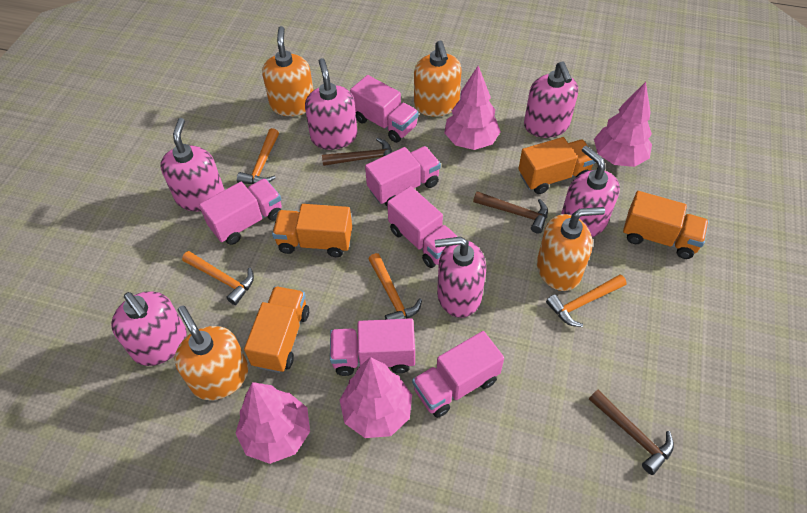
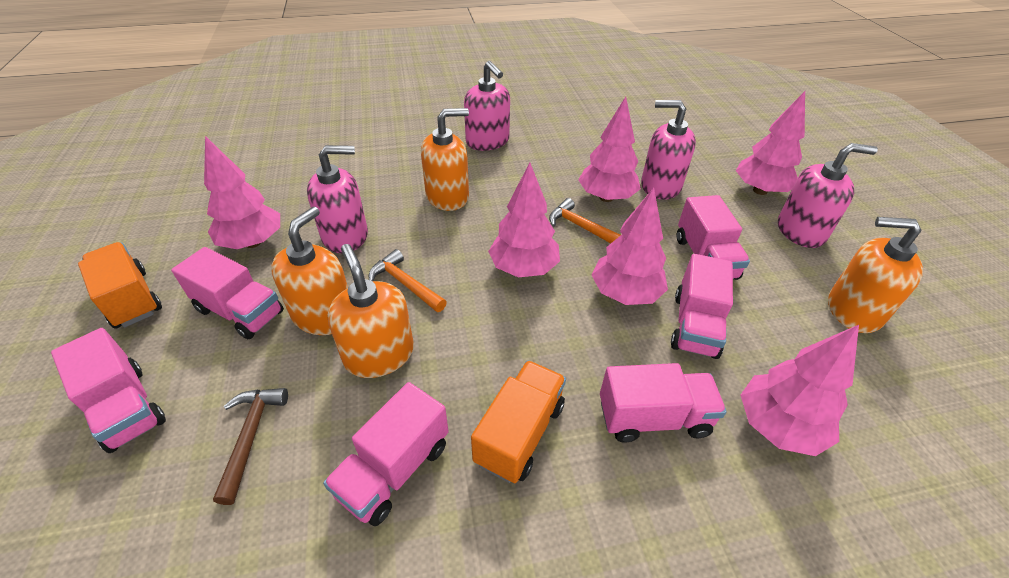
brown hammer: [322,138,392,166] [473,191,548,234] [589,390,674,475] = 3 -> [213,388,288,505] = 1
orange hammer: [182,251,254,305] [237,128,279,184] [368,253,422,320] [546,274,626,327] = 4 -> [369,249,447,312] [549,198,621,244] = 2
orange truck: [244,286,309,373] [272,204,352,257] [518,137,595,194] [623,191,709,259] = 4 -> [78,242,162,329] [471,360,566,483] = 2
pink soap dispenser: [111,291,187,366] [160,118,225,211] [305,58,358,150] [435,237,486,318] [524,61,578,138] [561,146,620,238] = 6 -> [307,145,368,253] [464,61,510,151] [641,100,696,200] [778,143,878,248] = 4
pink tree: [236,382,310,464] [340,357,412,438] [444,66,501,150] [594,82,652,167] = 4 -> [204,136,280,249] [488,163,560,277] [578,96,641,202] [591,187,668,305] [736,91,805,195] [741,325,859,456] = 6

